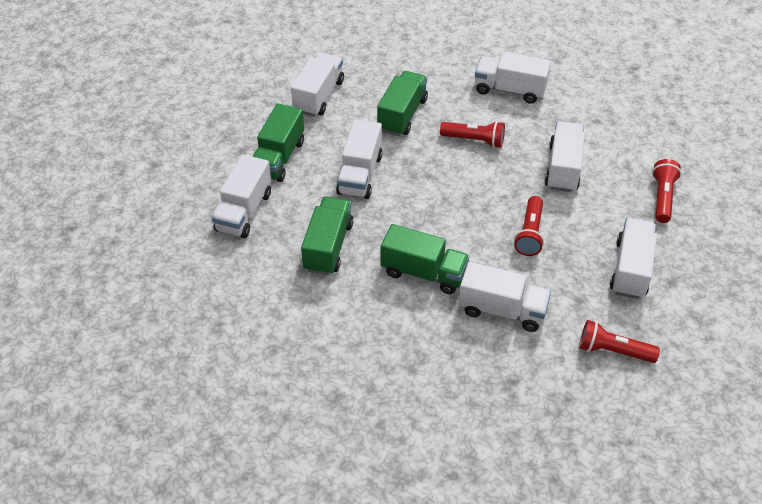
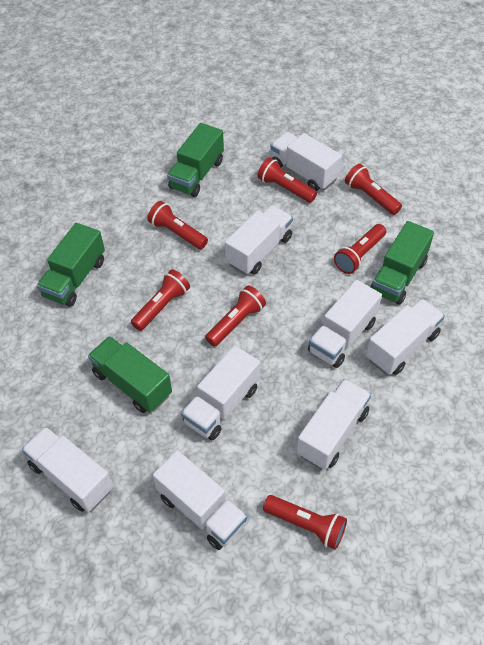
red flashlight: [440,121,505,148] [514,196,544,256] [579,320,660,363] [652,159,681,223] = 4 -> [131,269,190,331] [147,201,208,249] [205,285,266,347] [257,157,317,203] [263,495,347,550] [334,224,386,274] [345,164,402,215] = 7
white truck: [212,154,271,238] [291,53,344,117] [336,119,382,199] [459,262,551,332] [475,52,551,104] [545,121,585,192] [610,218,657,299] = 7 -> [22,426,113,512] [153,450,247,550] [181,345,260,440] [225,205,293,275] [270,132,342,191] [297,379,371,470] [308,280,382,368] [366,299,445,375] = 8

